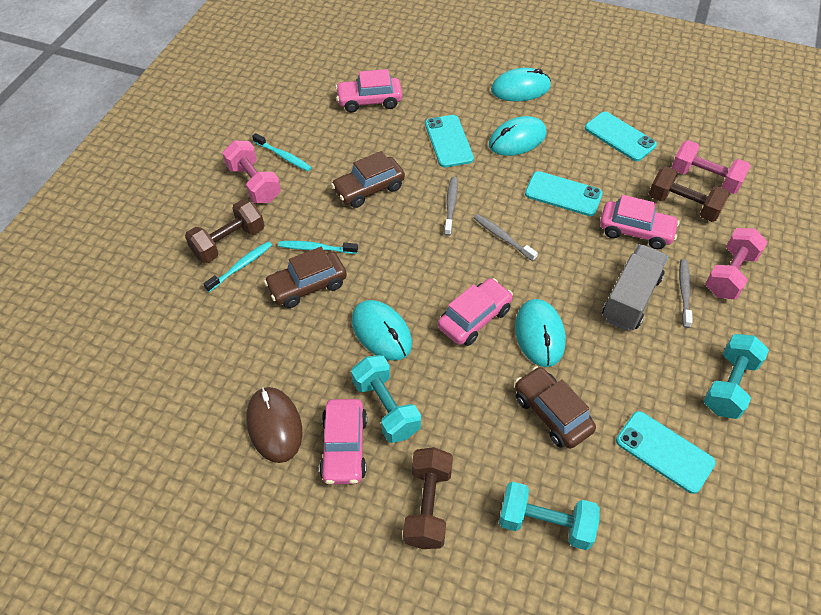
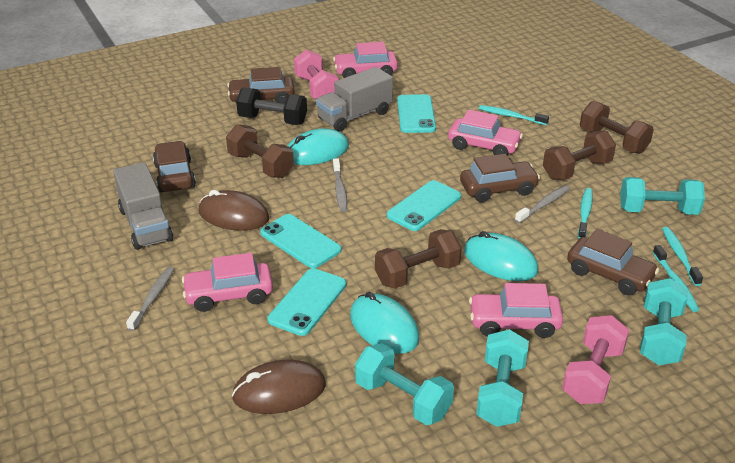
black dumbbell: none = 0 -> [236,88,307,125] = 1
brown car: [264,247,347,308] [331,151,405,208] [515,366,596,449] = 3 -> [153,141,196,192] [227,67,295,104] [460,154,540,202] [567,229,659,296] = 4
brown dumbbell: [185,199,264,263] [403,447,453,549] [649,166,730,222] = 3 -> [226,124,294,178] [375,229,462,289] [543,131,616,180] [580,101,654,154] = 4
brown mouse: [246,387,303,463] = 1 -> [198,190,269,231] [232,359,326,414] = 2
grey truck: [602,244,668,331] = 1 -> [113,162,173,250] [316,67,393,132] = 2
pink dumbbell: [223,140,281,203] [672,140,751,194] [705,228,768,299] = 3 -> [294,49,339,99] [562,315,629,404] = 2
turquoise dumbbell: [351,355,421,443] [499,482,600,550] [704,334,769,419] = 3 -> [355,343,454,425] [476,329,529,427] [620,177,705,215] [640,278,688,365] = 4
turquoise mouse: [351,300,412,361] [489,116,547,156] [491,68,551,101] [515,299,566,367] = 4 -> [288,129,349,165] [350,292,419,354] [464,231,538,281] = 3
turquoise toothbrush: [204,241,272,292] [252,133,312,171] [278,241,358,254] = 3 -> [479,105,549,125] [578,188,593,239] [653,245,699,312] [662,227,703,286] = 4

